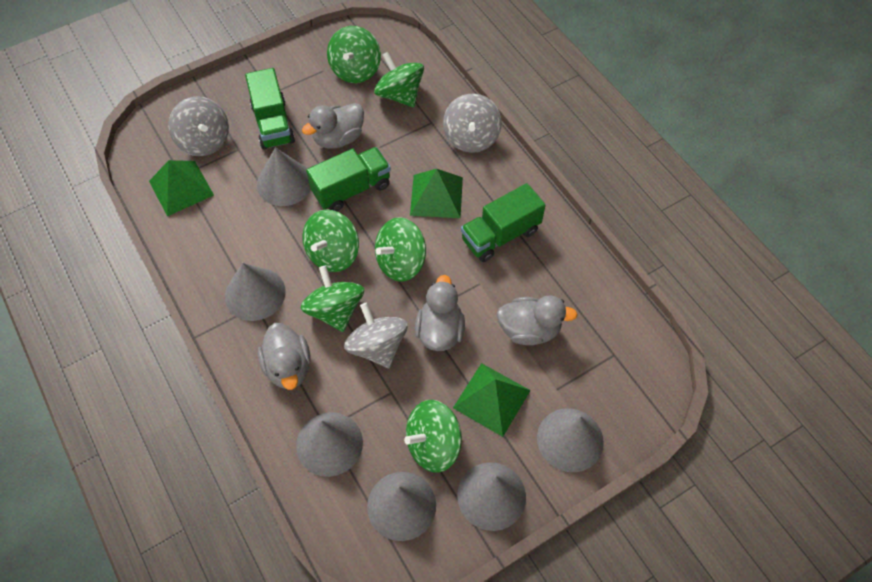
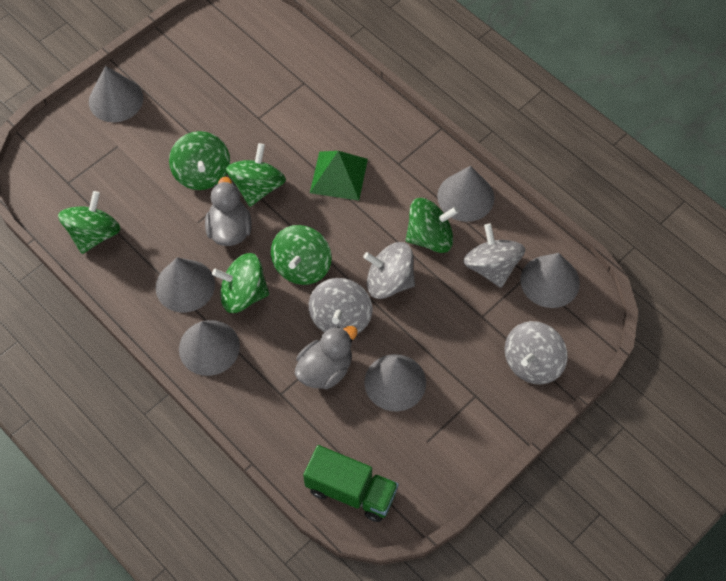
green pyramid: [149,160,214,216] [410,169,463,218] [453,363,531,437] = 3 -> [310,151,368,201] = 1
green truck: [245,68,295,150] [306,147,391,211] [461,183,546,262] = 3 -> [303,445,398,522] = 1
grey duck: [258,323,311,390] [302,103,364,149] [415,275,465,351] [497,296,578,345] = 4 -> [205,177,252,246] [295,326,358,389] = 2
grey spinning top: [169,96,229,156] [344,303,408,368] [443,94,502,153] = 3 -> [309,278,372,334] [363,242,415,299] [463,224,525,288] [505,321,568,385] = 4

